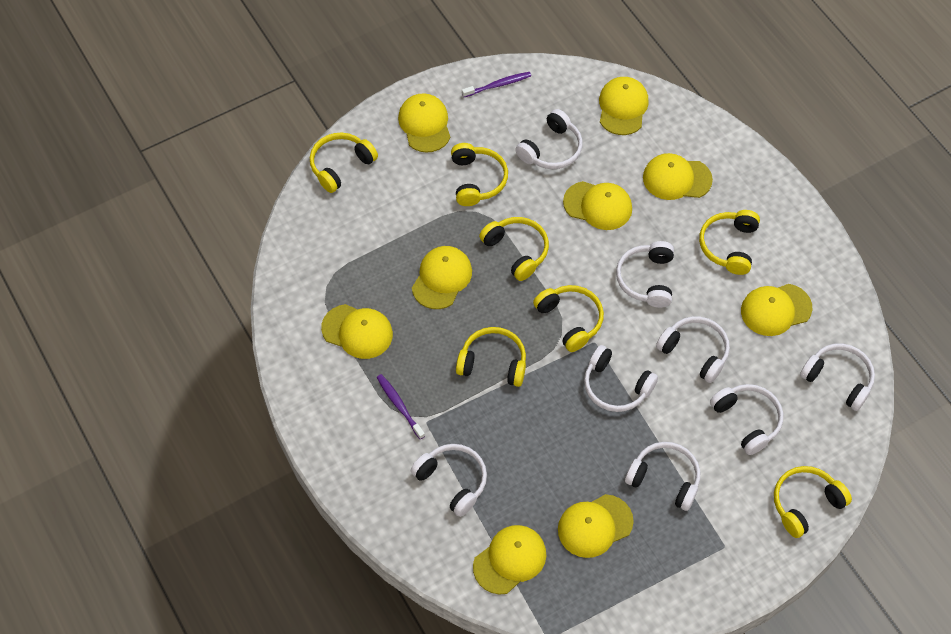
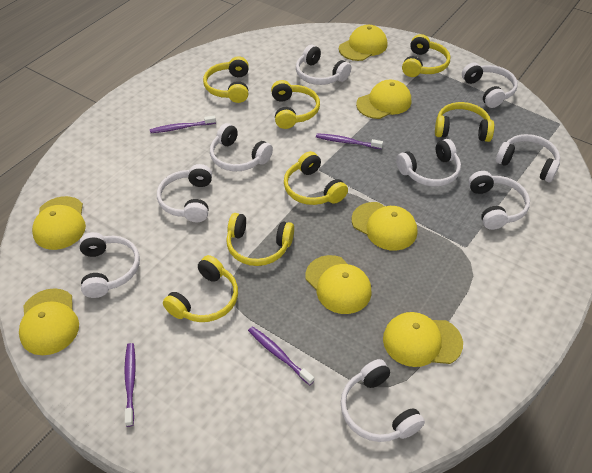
purple toothbrush: [377,374,425,439] [462,72,531,97] = 2 -> [124,343,136,427] [150,116,216,133] [248,326,314,385] [316,133,383,149] = 4
white headphones: [411,444,487,517] [515,109,583,169] [584,345,658,412] [616,241,674,308] [625,442,700,511] [656,316,730,383] [710,384,783,455] [800,344,875,411] = 8 -> [79,232,140,298] [157,164,212,222] [210,123,273,171] [296,45,351,85] [340,359,425,442] [396,139,461,187] [462,62,518,108] [468,171,530,230] [496,134,560,182] = 9
yellow cap: [321,304,393,359] [398,93,450,153] [412,246,472,309] [473,525,546,595] [558,494,634,558] [563,181,632,230] [599,77,649,135] [643,153,713,200] [741,284,812,336] = 9 -> [19,288,79,355] [32,196,86,250] [305,255,372,314] [339,25,387,61] [352,202,417,251] [356,80,411,119] [383,312,463,367] = 7

